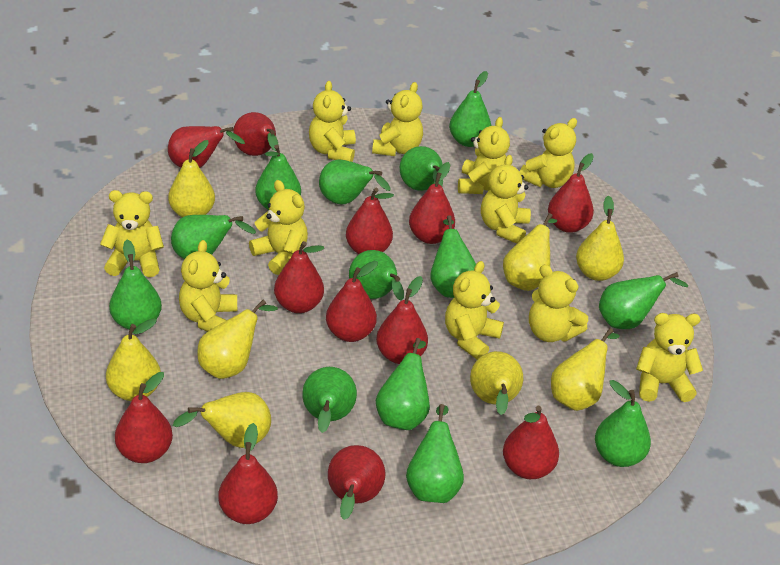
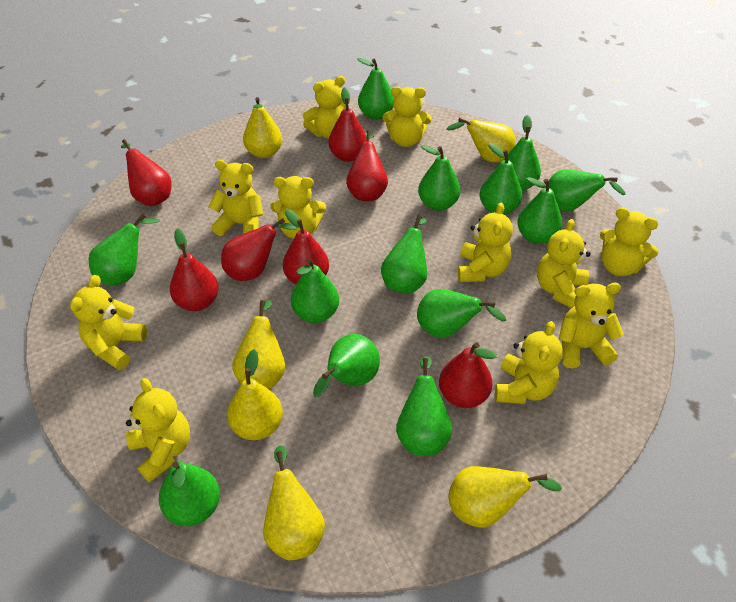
red pear: [115,372,173,463] [168,126,245,168] [218,423,278,524] [233,112,279,156] [274,241,324,313] [326,261,378,342] [328,445,385,520] [346,188,394,254] [376,276,428,364] [409,162,455,244] [503,406,559,479] [548,153,594,233] = 12 -> [121,139,172,206] [170,228,219,311] [221,218,298,281] [283,209,329,284] [329,87,367,162] [346,130,388,201] [439,342,497,408] = 7
yellow pear: [106,318,161,401] [168,140,215,217] [173,392,271,448] [197,300,278,379] [470,351,523,415] [503,213,557,291] [551,328,620,411] [576,195,624,281] = 8 -> [227,349,283,440] [232,300,285,389] [243,97,282,158] [263,446,325,560] [447,118,516,162] [448,466,562,528] = 6

